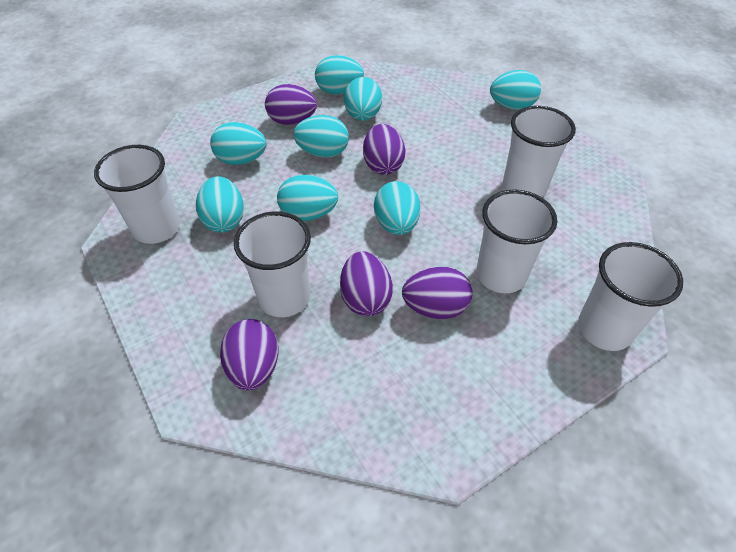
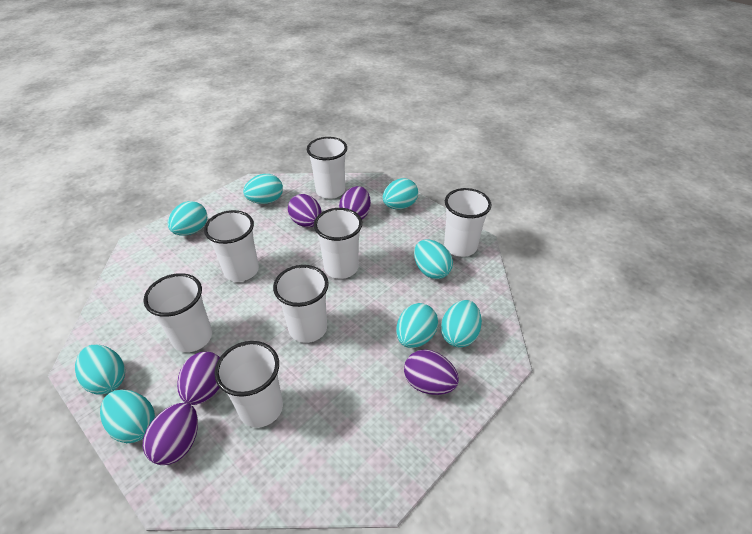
white cup: [94,145,180,244] [234,211,311,317] [476,189,557,293] [503,106,576,197] [578,242,683,351] = 5 -> [143,273,212,352] [204,210,259,282] [214,341,283,428] [273,265,329,343] [307,137,347,199] [314,208,362,279] [444,188,492,257] = 7

